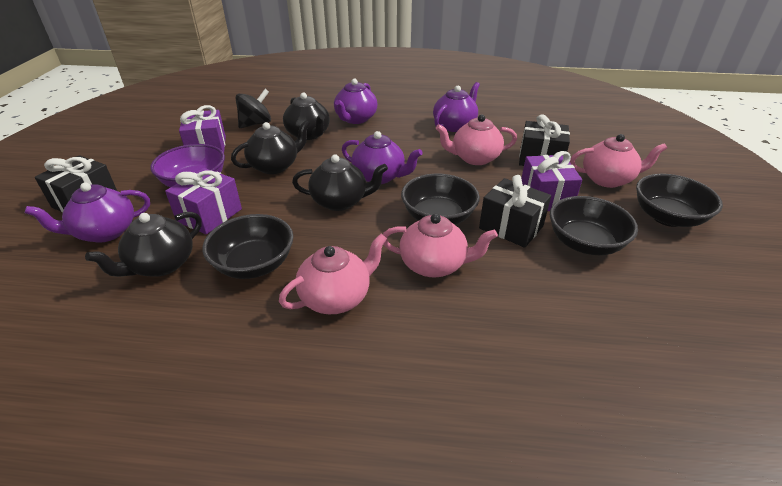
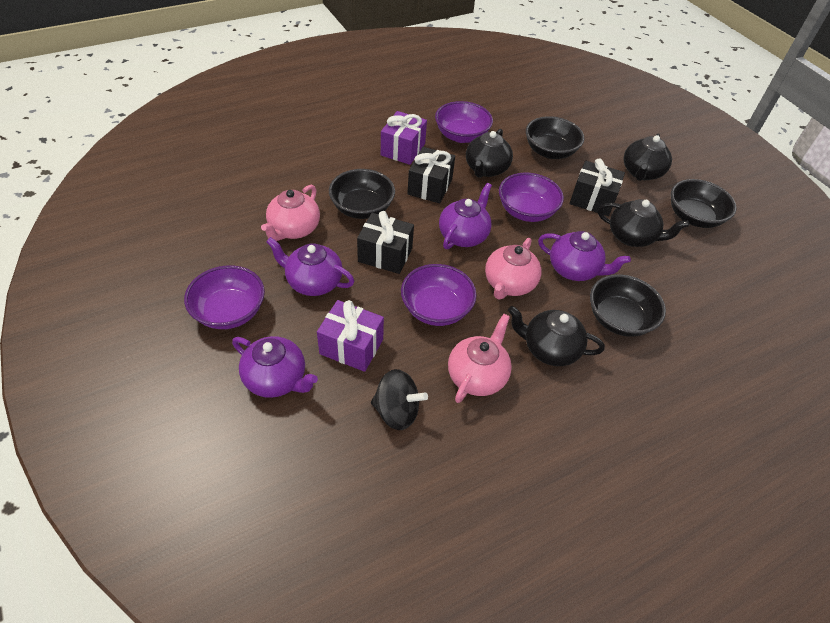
pink teapot: [279,234,387,314] [383,214,498,277] [435,114,517,165] [570,134,667,188] = 4 -> [261,185,320,241] [448,314,512,403] [485,238,541,300] = 3
purple bowl: [150,144,225,187] = 1 -> [184,265,265,329] [401,264,477,326] [435,101,493,143] [499,172,564,222] = 4
purple gift: [165,168,242,234] [179,105,226,152] [521,151,582,211] = 3 -> [317,300,384,372] [381,111,427,165] = 2

